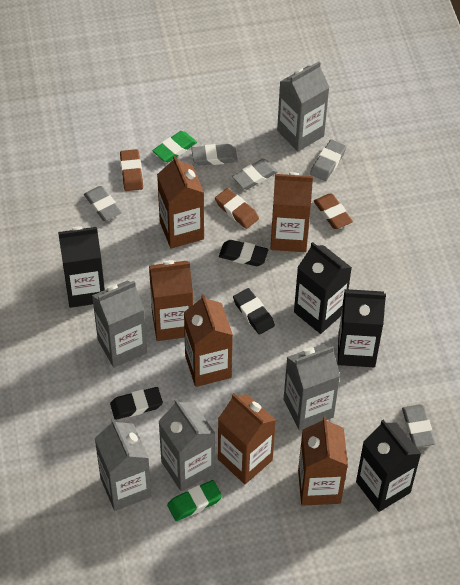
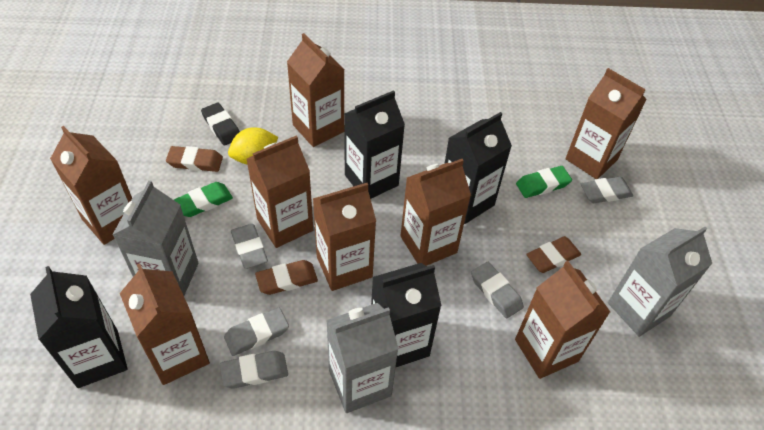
black eraser: [110,387,163,420] [219,240,269,266] [233,288,275,335] = 3 -> [201,103,240,145] = 1
brown carton: [149,260,193,341] [157,155,204,249] [184,294,233,387] [218,393,276,484] [271,172,313,252] [298,417,348,506] = 6 -> [50,126,132,245] [120,264,210,385] [247,135,313,248] [287,33,344,147] [313,183,376,291] [401,159,471,266] [515,261,610,379] [565,68,647,179] = 8
grey carton: [92,281,147,368] [94,418,151,511] [158,399,215,492] [277,61,330,151] [284,344,340,430] = 5 -> [113,180,198,296] [326,303,398,413] [608,227,712,337] = 3
yellow lemon: none = 0 -> [228,127,278,165] = 1

